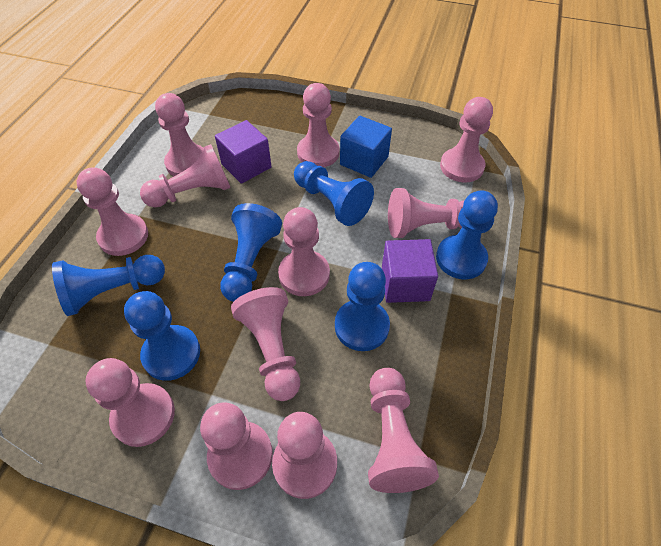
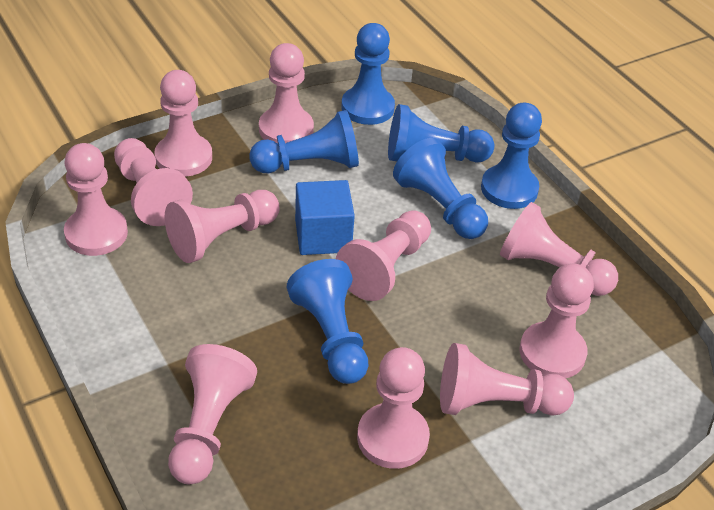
pink pawn: [76,167,148,256] [85,358,175,447] [140,144,231,208] [155,93,204,176] [200,402,273,490] [231,287,300,401] [272,412,337,499] [278,207,330,296] [297,83,339,167] [368,368,439,493] [388,188,465,238] [440,97,493,182] = 12 -> [64,143,128,256] [114,138,193,226] [154,70,212,177] [165,190,279,263] [168,344,257,484] [259,43,314,144] [336,210,431,301] [357,347,430,469] [440,343,574,416] [500,202,618,296] [520,263,594,378] = 11
purple cube: [215,120,272,184] [382,239,438,303] = 2 -> none = 0

